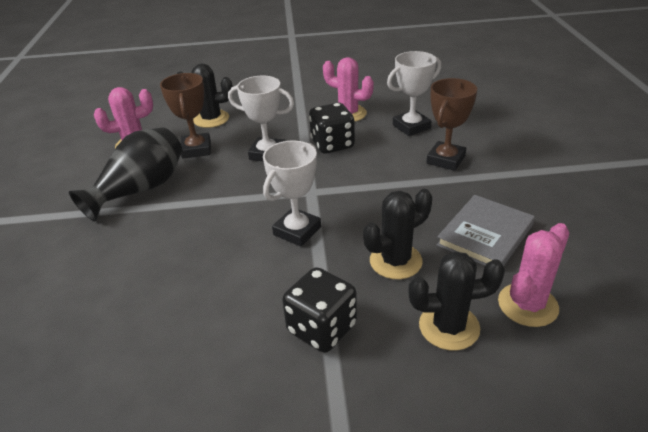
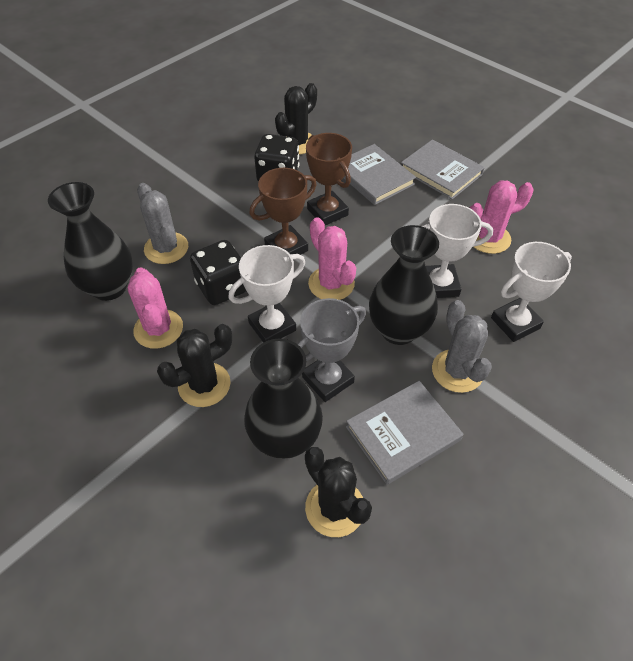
black vase: [69,128,182,222] = 1 -> [48,182,133,301] [244,339,323,459] [369,225,439,345] = 3
grey book: [437,195,535,267] = 1 -> [344,144,416,205] [346,381,463,485] [401,139,485,199] = 3
grey cactus: none = 0 -> [137,183,188,264] [432,300,492,393] = 2
grey trophy: none = 0 -> [298,298,366,402] = 1

